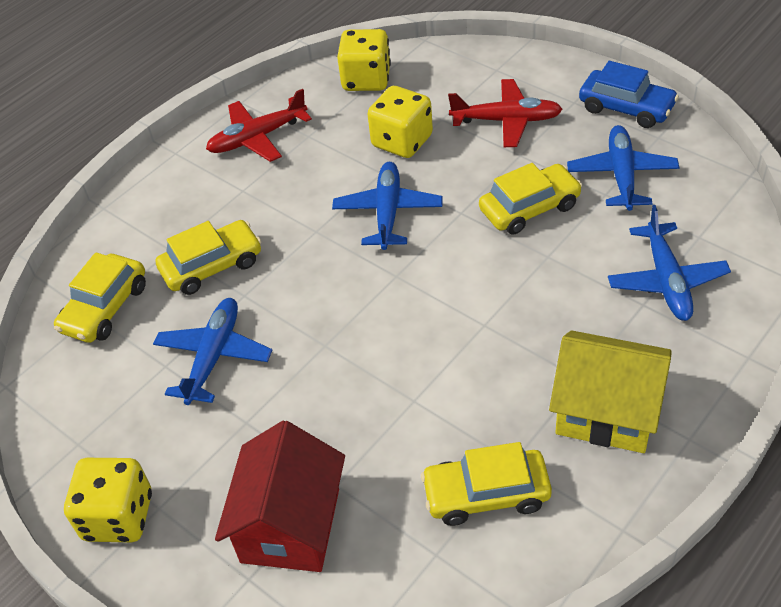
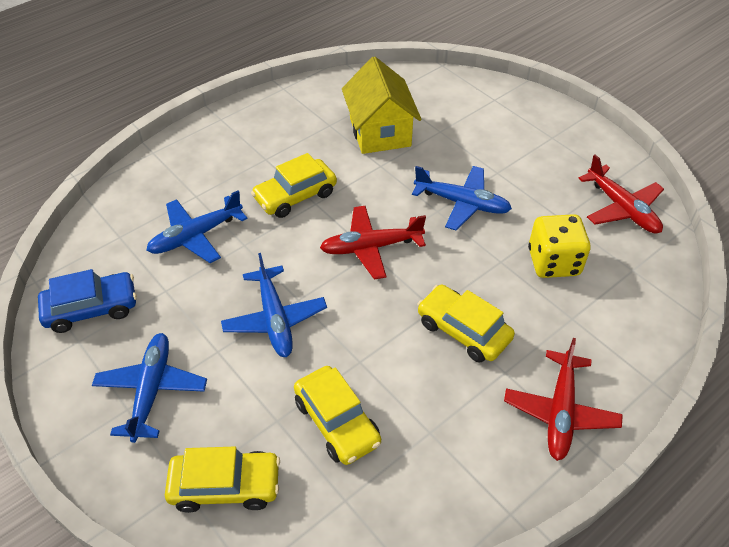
red house: [215,421,345,572] = 1 -> none = 0
red plane: [206,89,312,162] [448,79,563,147] = 2 -> [320,206,426,279] [504,338,623,461] [578,154,664,234] = 3
yellow dice: [64,458,152,542] [337,29,391,91] [368,86,433,158] = 3 -> [528,214,591,278] = 1

